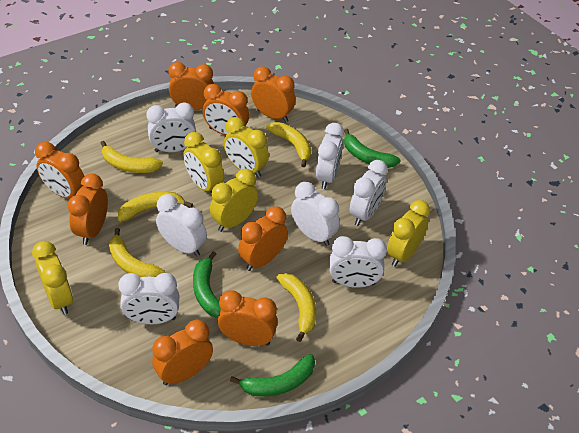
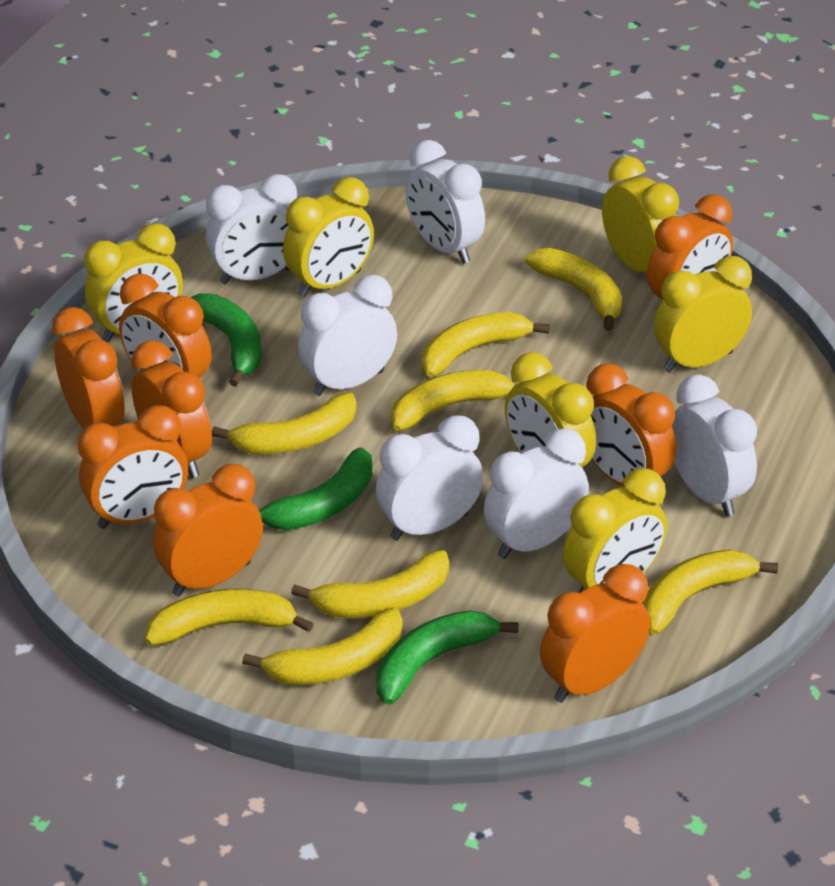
white clock: [118,273,180,324] [146,102,196,152] [156,194,207,257] [291,182,340,246] [316,123,344,189] [329,236,387,288] [350,160,388,226] = 7 -> [206,174,297,284] [298,275,397,396] [376,415,483,541] [406,140,485,264] [484,429,589,559] [672,374,757,516] = 6
yellow banana: [101,141,163,173] [109,228,165,277] [118,192,193,221] [266,122,311,167] [276,273,316,342] = 5 -> [145,589,314,646] [212,393,357,454] [242,608,402,685] [291,550,449,618] [390,370,516,431] [421,312,550,377] [525,248,622,331] [642,550,778,635] = 8
yellow clock: [32,241,73,315] [183,132,224,193] [210,169,258,232] [224,117,269,178] [387,200,430,267] = 5 -> [84,223,183,342] [283,177,374,297] [505,352,596,467] [563,468,667,593] [602,156,679,272] [654,256,752,373] = 6

